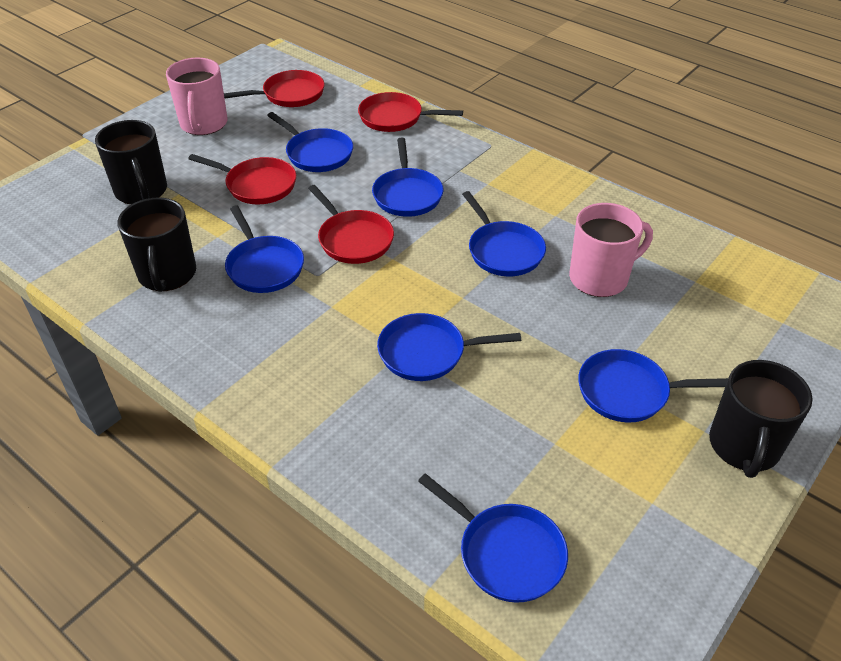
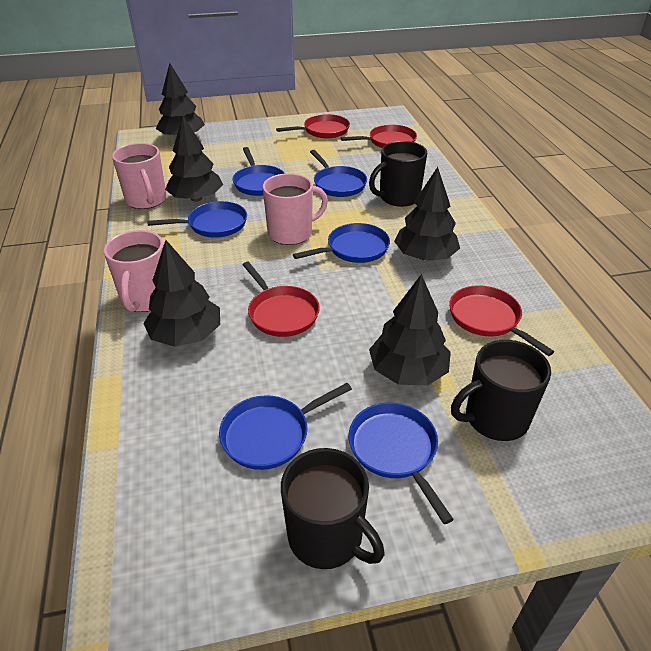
black tree: none = 0 -> [143,240,220,347] [156,63,205,135] [165,116,223,202] [369,274,451,385] [394,167,460,261] = 5
blue pan: [225,206,304,293] [267,112,353,172] [372,138,443,217] [377,313,521,381] [418,474,568,603] [462,191,546,276] [578,349,728,423] = 7 -> [147,201,247,238] [219,383,352,470] [233,147,285,196] [293,223,390,263] [310,150,367,197] [349,402,454,524] = 6
pink mug: [166,58,227,135] [569,203,653,297] = 2 -> [104,230,164,312] [112,143,167,209] [263,173,328,245] = 3

